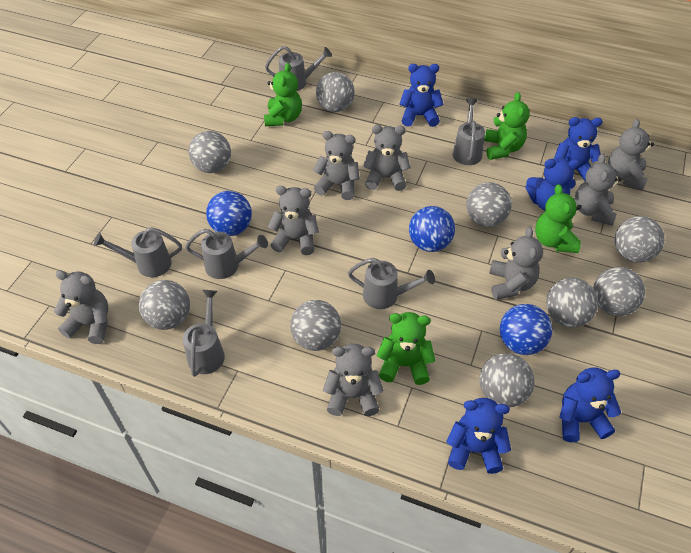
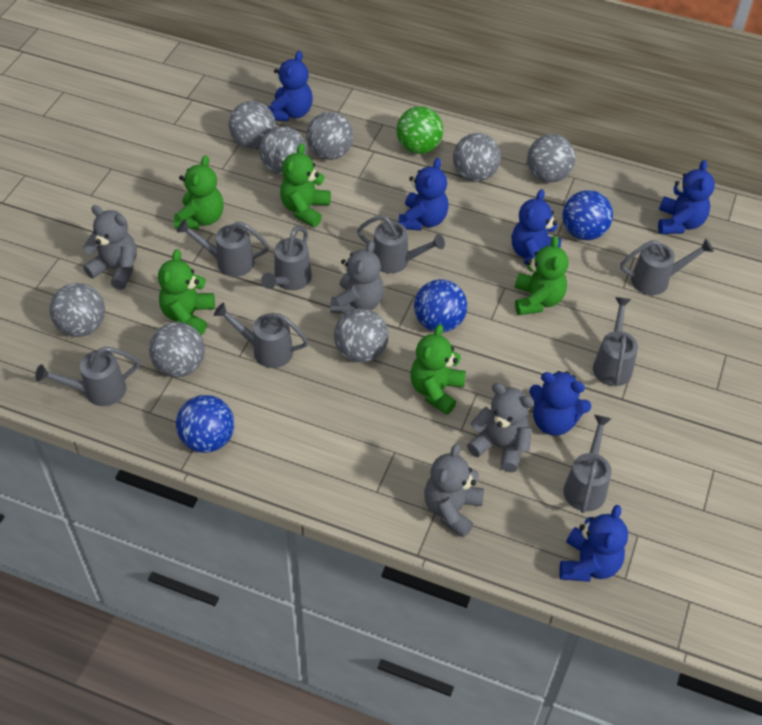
blue teddy bear: [399,64,444,127] [446,398,511,474] [525,158,580,211] [554,117,603,181] [559,368,621,442] = 5 -> [267,51,313,121] [399,158,449,231] [512,189,561,265] [529,371,591,436] [559,505,628,582] [658,160,715,234] = 6
green ball: none = 0 -> [397,106,444,154] = 1
green teddy bear: [264,63,302,126] [377,312,435,385] [484,92,529,160] [535,184,581,253] = 4 -> [158,249,215,335] [174,155,224,229] [280,143,331,227] [410,324,466,415] [515,236,569,315] = 5
grey ball: [139,280,190,330] [189,131,231,173] [290,300,341,351] [316,72,354,112] [466,182,512,227] [479,353,534,407] [546,278,598,327] [593,267,645,316] [614,216,665,263] = 9 -> [49,283,105,337] [149,322,205,377] [229,101,276,149] [259,126,307,175] [306,112,353,160] [334,308,389,363] [453,133,501,182] [527,134,575,183] = 8
grey teddy bear: [54,270,108,344] [268,186,319,255] [313,131,360,200] [323,343,384,416] [363,125,411,191] [489,227,543,300] [575,154,621,226] [608,119,654,190] = 8 -> [83,205,137,290] [330,241,384,314] [424,444,484,538] [467,383,534,472] = 4
grey watering can: [94,227,182,277] [183,290,225,377] [185,229,268,279] [265,46,332,91] [348,258,435,309] [453,98,485,165] = 6 -> [35,347,140,406] [177,219,269,277] [214,303,308,368] [261,226,312,290] [357,215,445,274] [563,415,612,513] [593,297,638,386] [620,238,714,295] = 8

